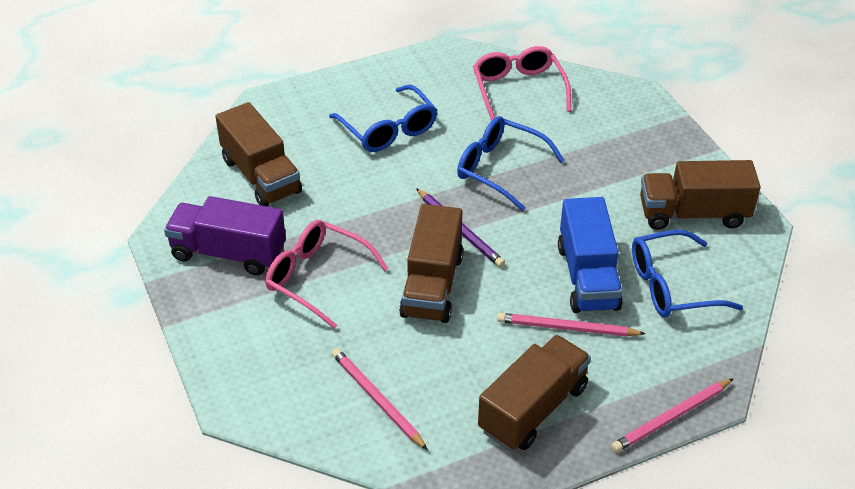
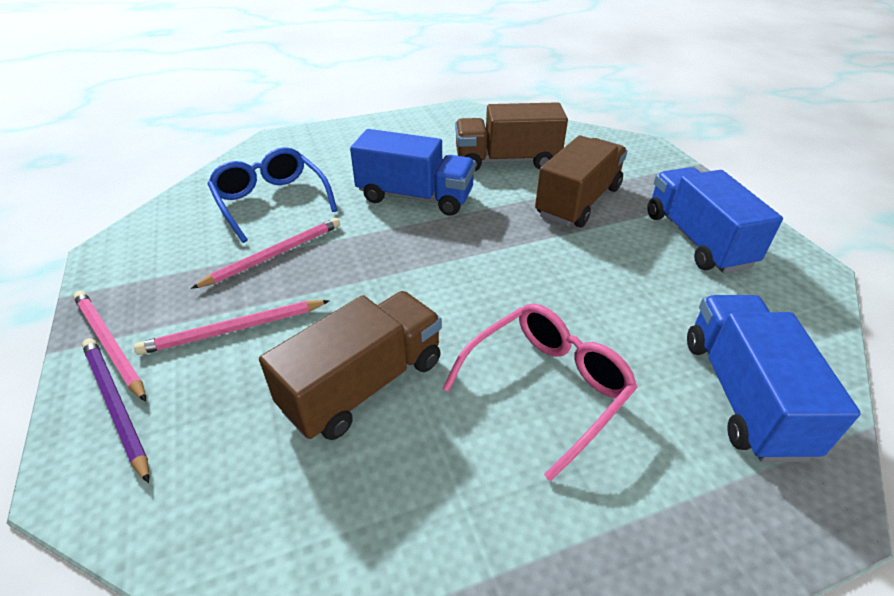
blue glasses: [329,84,437,152] [457,116,565,211] [632,230,743,318] = 3 -> [207,147,338,243] = 1
blue truck: [558,197,623,313] = 1 -> [350,129,476,216] [647,167,783,273] [687,295,861,462] = 3
brown truck: [215,102,302,206] [399,204,463,323] [478,335,591,450] [640,160,761,230] = 4 -> [259,291,442,440] [455,102,568,171] [535,135,628,228] = 3
pink glasses: [265,220,389,329] [473,46,571,121] = 2 -> [442,303,638,481] = 1
purple truck: [164,196,286,275] = 1 -> none = 0

